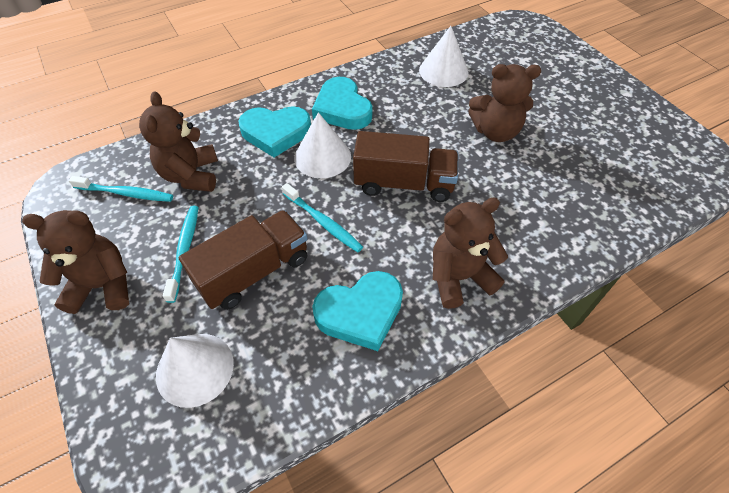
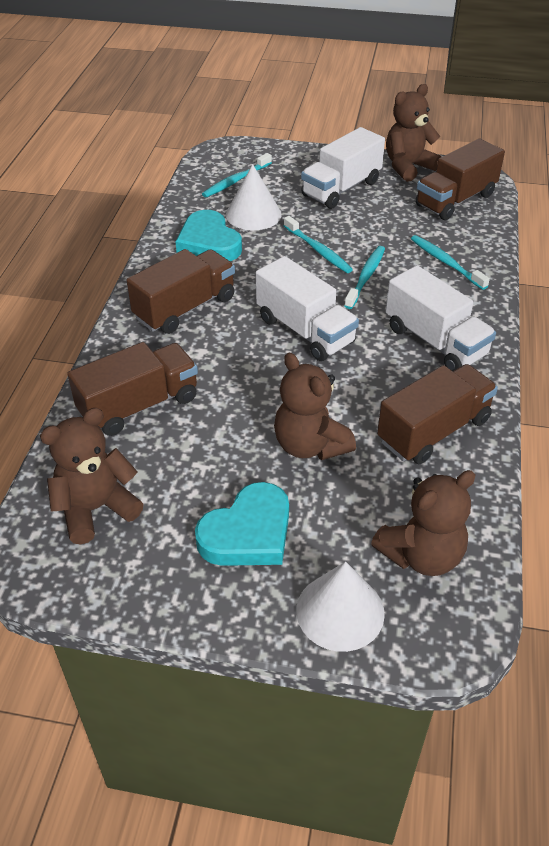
brown truck: [179,210,307,310] [353,131,458,202] = 2 -> [67,342,198,436] [126,249,235,334] [377,364,498,464] [415,138,505,220] = 4
turquoise heart: [238,106,311,158] [312,77,373,130] [312,271,403,351] = 3 -> [175,210,242,261] [195,482,289,566] = 2
turquoise toothbrush: [69,176,173,202] [163,206,198,303] [282,183,363,252] = 3 -> [202,153,272,198] [284,216,353,273] [344,246,385,309] [411,235,490,290] = 4
white cone: [156,334,234,408] [294,112,351,178] [419,26,469,87] = 3 -> [226,164,282,230] [296,562,385,652] = 2
white truck: none = 0 -> [256,256,359,361] [301,127,385,209] [385,265,496,371] = 3

